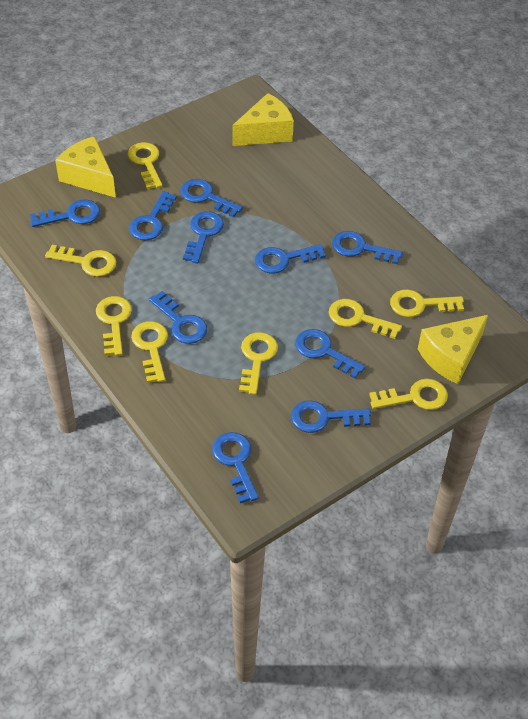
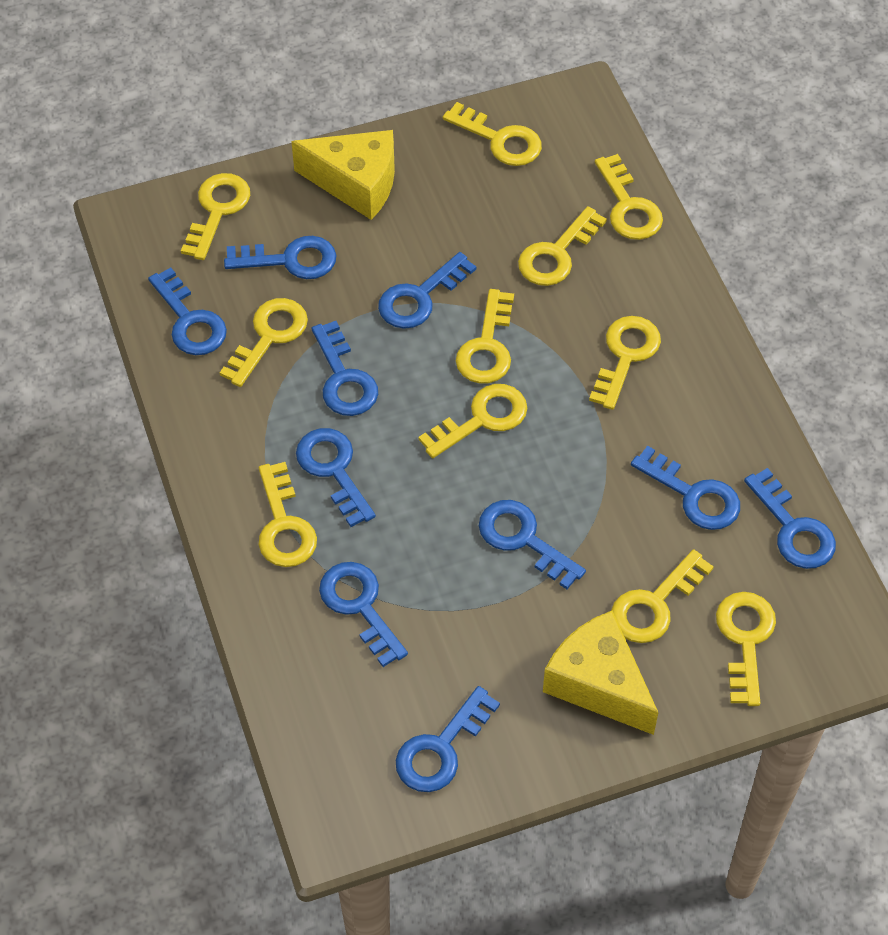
yellow cheese: [55,136,116,198] [233,93,294,146] [418,315,488,384] = 3 -> [291,130,395,220] [543,611,658,735] = 2
yellow key: [45,245,116,277] [96,296,132,356] [128,142,162,189] [131,321,168,383] [239,332,278,395] [329,299,402,339] [369,379,448,410] [390,289,464,317] = 8 -> [181,173,250,260] [220,298,308,387] [258,462,317,567] [418,384,527,458] [443,102,542,166] [456,289,514,384] [518,206,607,286] [589,316,661,410] [595,154,663,240] [611,549,714,643] [716,592,776,706] = 11

